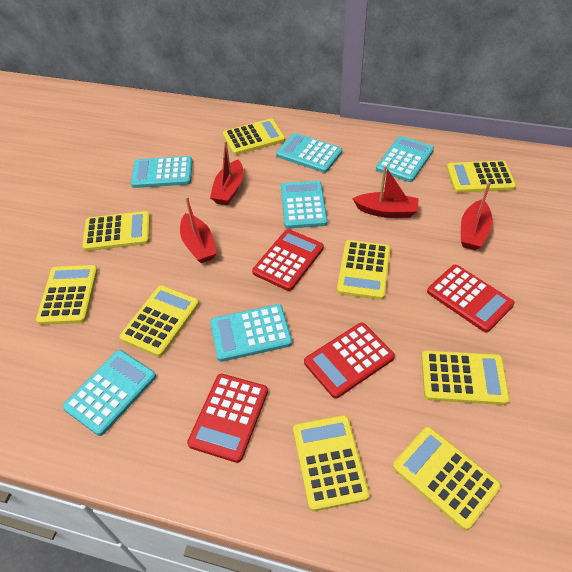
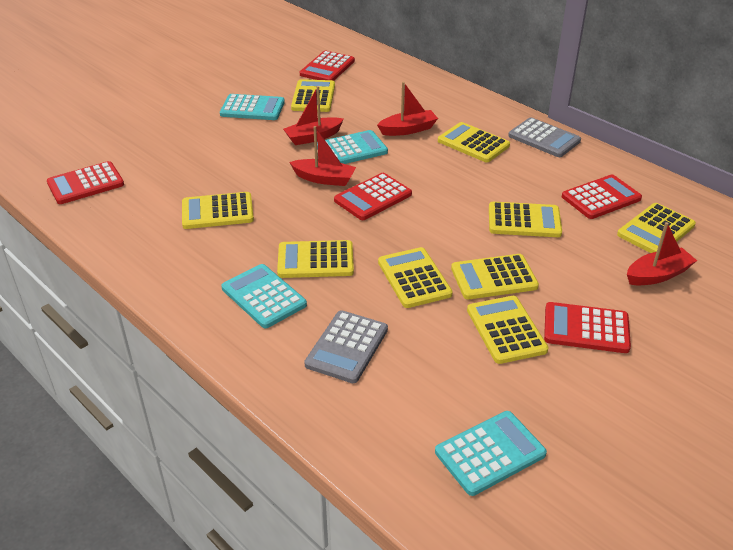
grey calculator: none = 0 -> [304,310,388,383] [508,117,581,157] = 2
red calculator: [187,374,268,463] [252,229,324,291] [304,323,395,398] [427,265,515,332] = 4 -> [47,161,124,204] [300,51,355,81] [334,173,412,220] [544,302,631,353] [562,174,642,219] = 5
turquoise calculator: [62,350,156,436] [131,156,192,188] [210,304,292,362] [276,133,342,173] [281,180,328,229] [376,136,434,182] = 6 -> [220,94,285,120] [221,264,307,328] [317,130,388,164] [435,411,547,496] = 4

